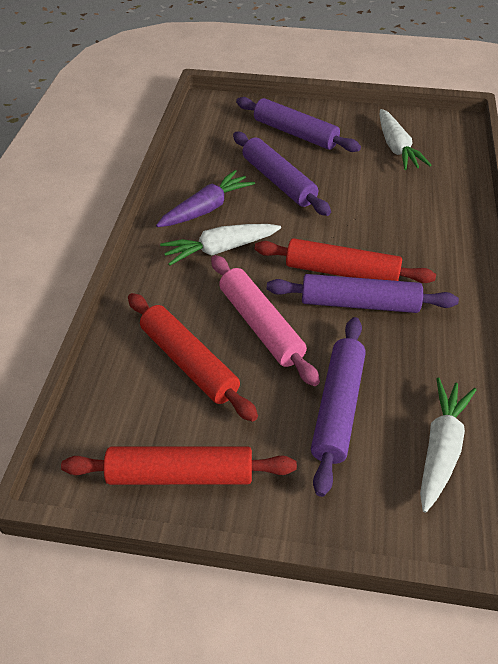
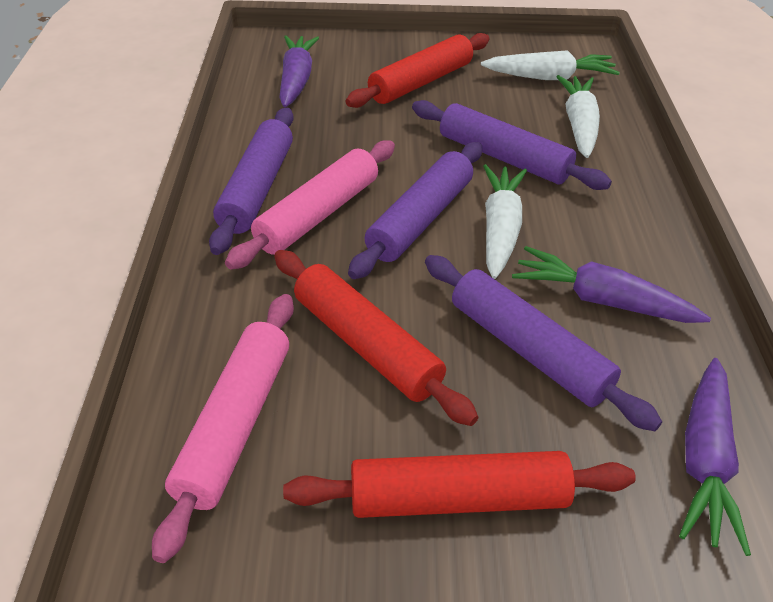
pink rolling pin: [211,255,320,386] = 1 -> [152,294,294,563] [225,140,395,269] = 2
purple carrot: [156,170,255,227] = 1 -> [279,36,319,108] [512,246,711,323] [679,358,751,556] = 3

